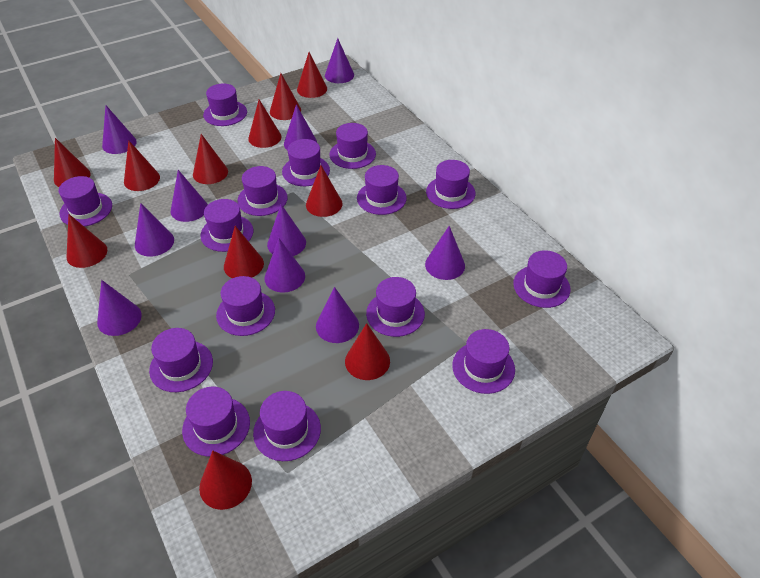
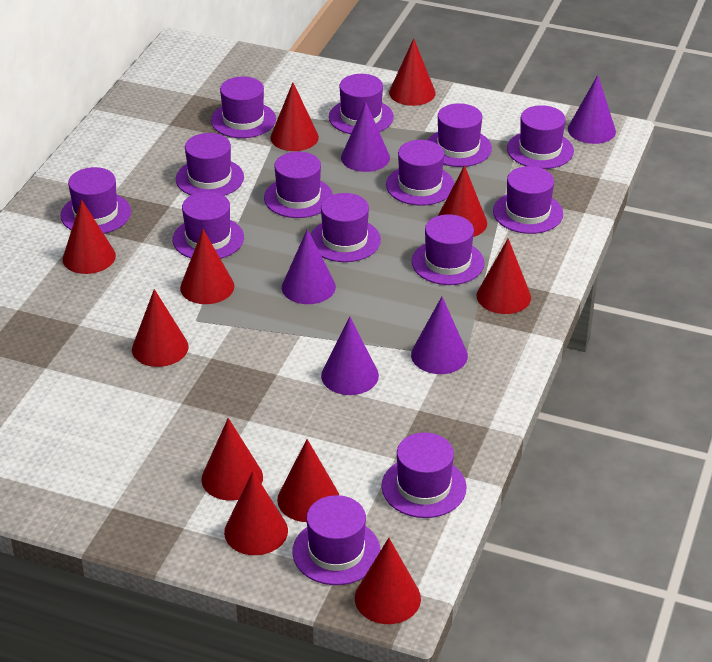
purple cone: [97,280,142,336] [102,106,137,154] [135,203,174,257] [171,170,208,222] [264,238,305,293] [267,204,306,256] [284,104,317,151] [316,287,359,343] [325,38,354,83] [425,226,465,280] = 10 -> [282,229,336,304] [321,316,379,395] [341,102,390,172] [411,297,468,374] [568,75,616,144] = 5
purple hat: [59,176,112,227] [149,328,213,392] [182,387,250,457] [200,199,253,252] [203,84,247,126] [216,276,275,336] [237,166,288,216] [253,391,321,461] [282,139,330,186] [329,123,376,169] [357,165,407,215] [366,277,425,337] [426,160,476,209] [452,329,515,394] [513,250,570,308] = 15 -> [61,167,131,234] [173,191,244,259] [176,133,244,196] [211,76,276,138] [264,152,333,218] [292,495,381,585] [310,193,381,262] [329,74,394,134] [382,433,466,518] [386,140,454,206] [412,214,485,285] [428,103,492,167] [493,166,563,234] [507,105,574,169] = 14

